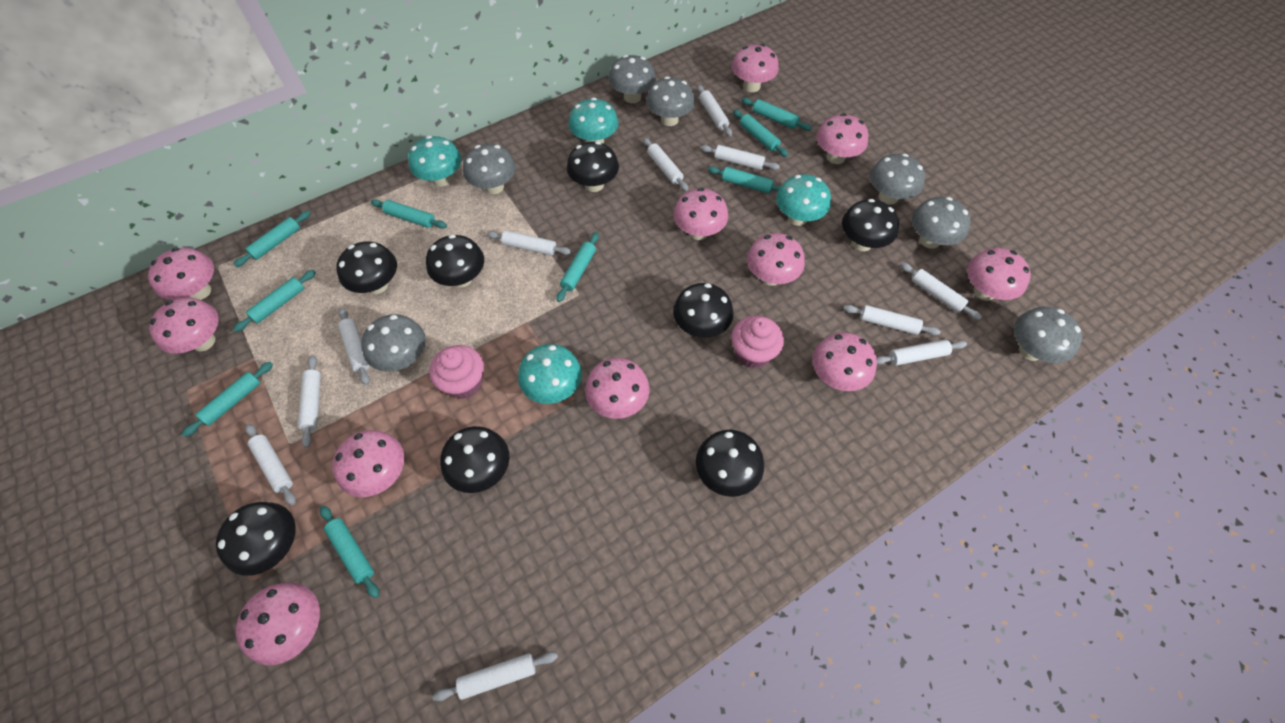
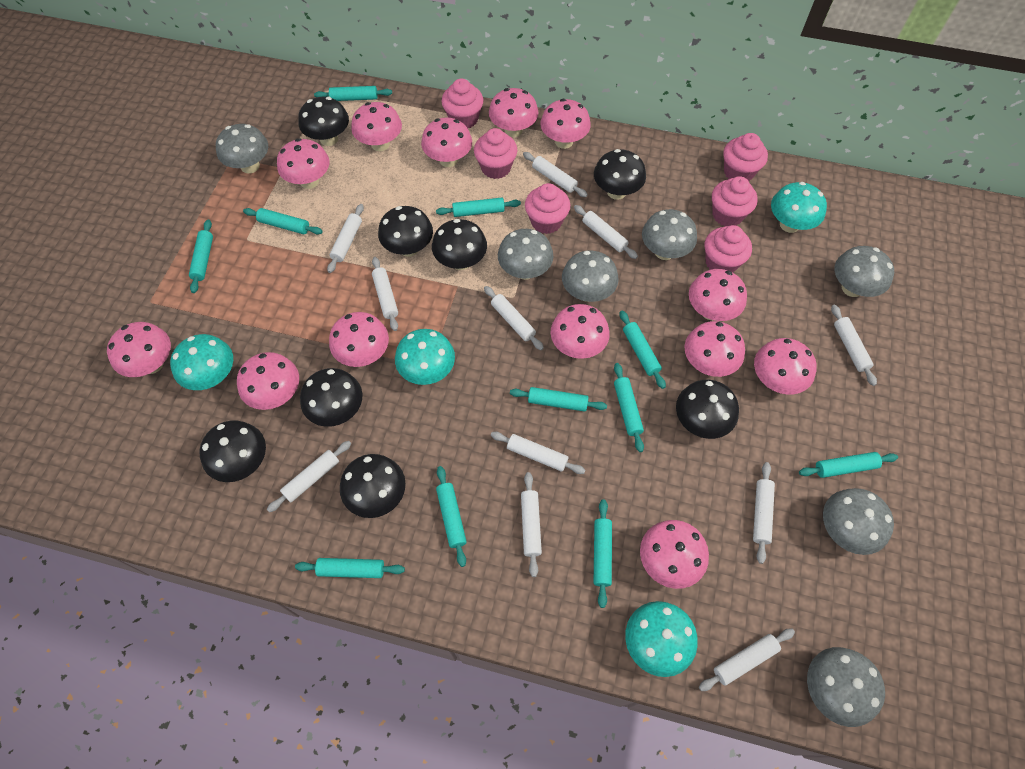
pink cupcake: [429,345,484,399] [731,315,784,369] = 2 -> [442,79,483,128] [474,128,517,179] [525,183,570,234] [705,225,752,273] [712,176,758,226] [723,133,768,181] = 6
pink mushroom: [148,248,214,300] [149,298,219,353] [236,583,320,665] [332,430,404,497] [585,358,650,419] [673,188,728,240] [732,44,779,92] [747,233,805,286] [812,332,877,391] [817,113,868,164] [967,248,1031,301] = 11 -> [107,322,171,377] [237,352,299,410] [277,138,329,189] [329,312,389,367] [351,102,402,151] [421,118,472,167] [489,88,539,137] [540,99,591,149] [551,304,610,359] [640,520,709,589] [684,321,745,377] [689,269,747,321] [754,338,817,395] = 13
turquoise rolling pin: [182,362,273,437] [233,211,311,267] [233,270,316,332] [320,506,379,598] [371,199,447,229] [556,232,599,302] [708,166,781,194] [733,110,788,157] [741,98,812,131] = 9 -> [189,219,213,293] [243,208,323,235] [295,558,405,578] [314,86,392,101] [436,198,521,217] [436,466,467,567] [510,387,607,412] [594,500,612,608] [614,363,644,452] [620,311,666,389] [799,452,898,478] = 11

